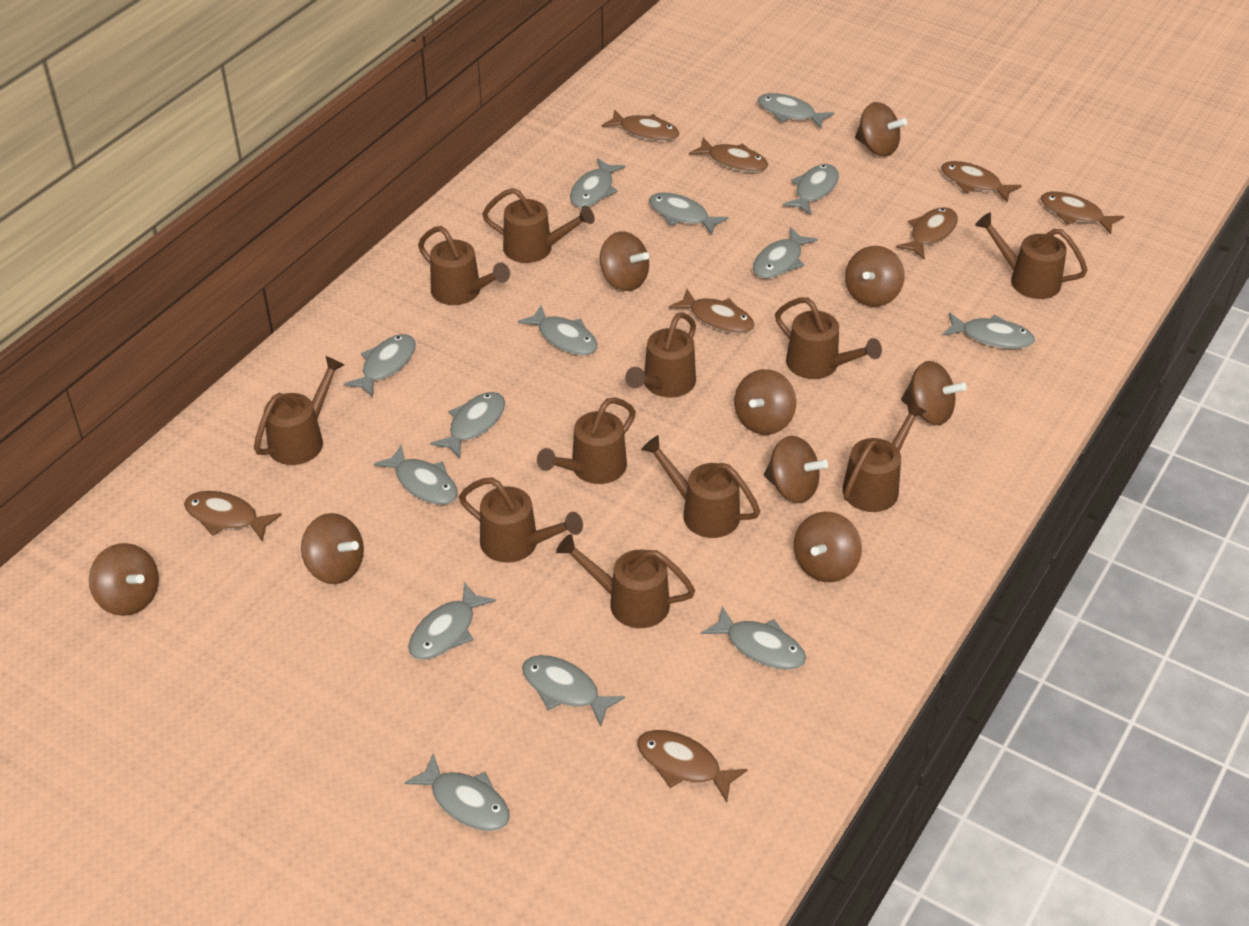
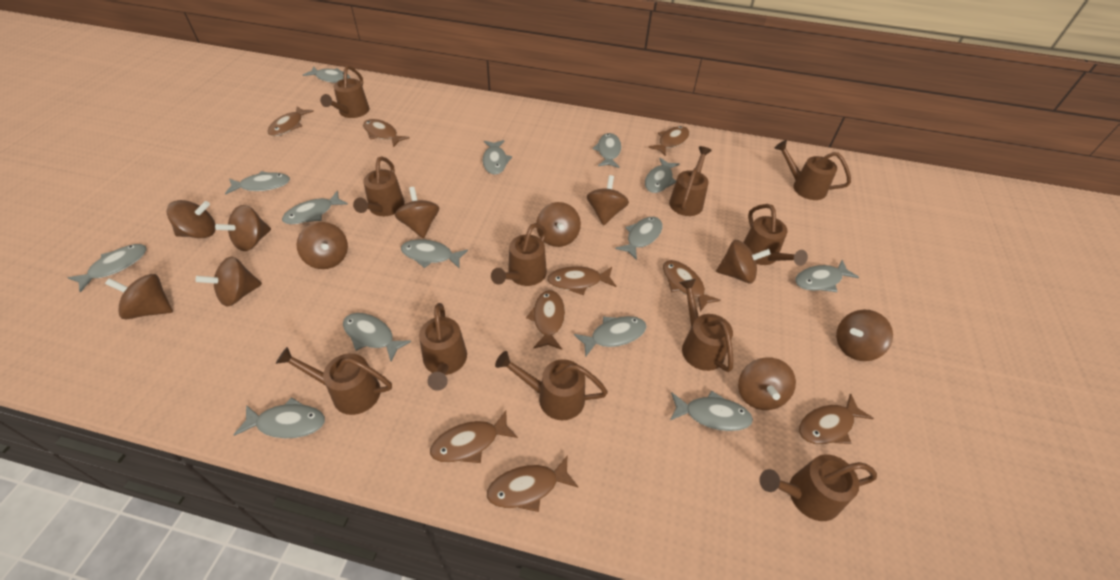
brown fish: [184,491,282,541] [602,109,680,141] [637,730,748,802] [669,289,755,334] [689,137,768,172] [896,207,958,260] [941,161,1022,203] [1041,191,1124,234] = 8 -> [267,106,314,136] [363,119,410,147] [430,411,518,463] [487,456,578,512] [526,290,565,350] [547,266,616,295] [648,126,690,156] [663,260,721,312] [799,393,874,445] = 9
brown spinning top: [89,543,159,616] [301,513,364,584] [600,231,649,291] [734,369,796,435] [764,436,828,503] [794,512,862,582] [845,246,905,307] [855,102,907,156] [901,361,967,425] = 9 -> [105,274,173,320] [167,200,215,238] [196,256,262,307] [215,205,271,251] [296,222,348,269] [395,187,439,238] [536,202,581,247] [587,175,629,225] [716,240,771,283] [738,358,796,410] [836,310,893,361] = 11

